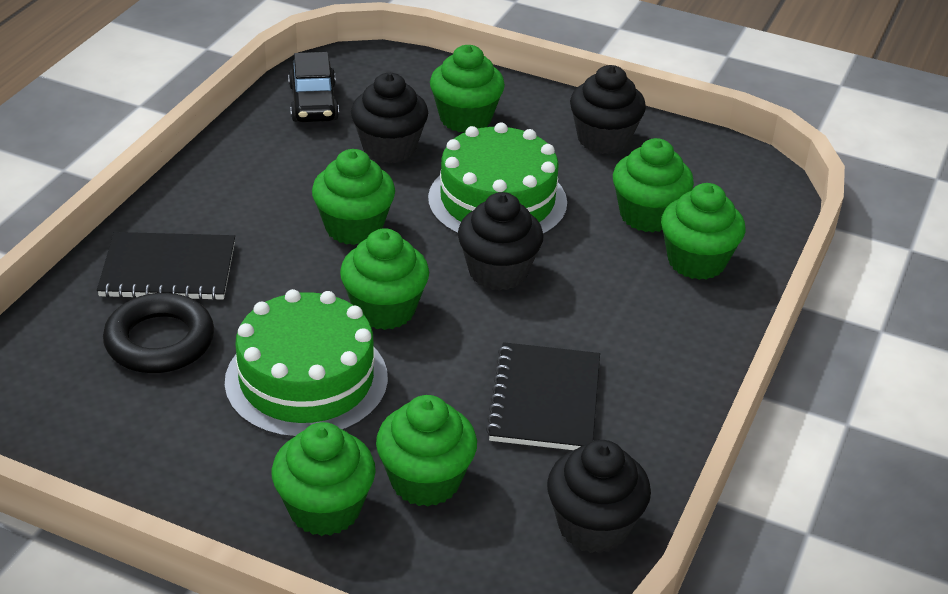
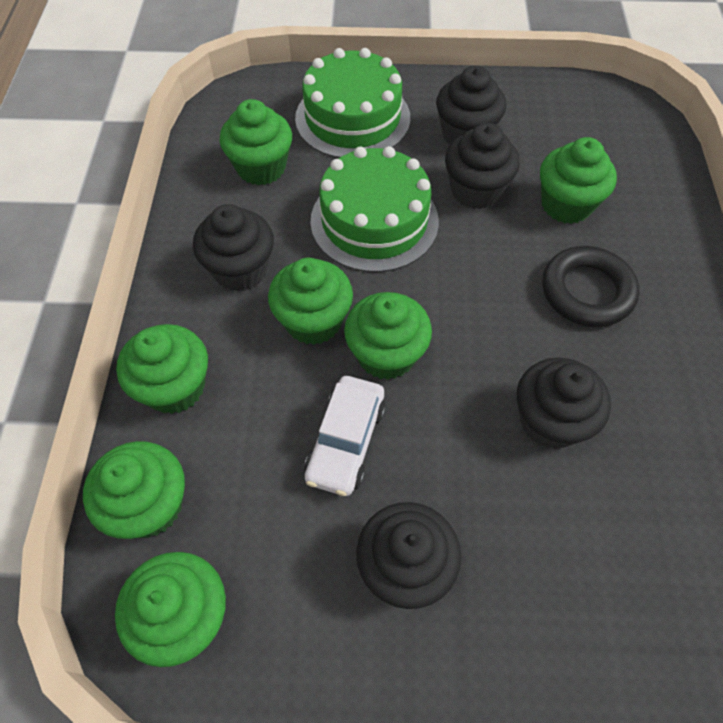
black car: [288,52,339,122] = 1 -> none = 0
black cupcake: [351,73,428,163] [458,192,543,291] [547,440,651,553] [570,65,646,154] = 4 -> [193,204,274,291] [356,502,461,609] [436,66,506,144] [445,123,520,209] [517,357,611,449] = 5
black notebook: [97,232,235,300] [486,342,600,450] = 2 -> none = 0
white car: none = 0 -> [304,376,386,496] = 1

